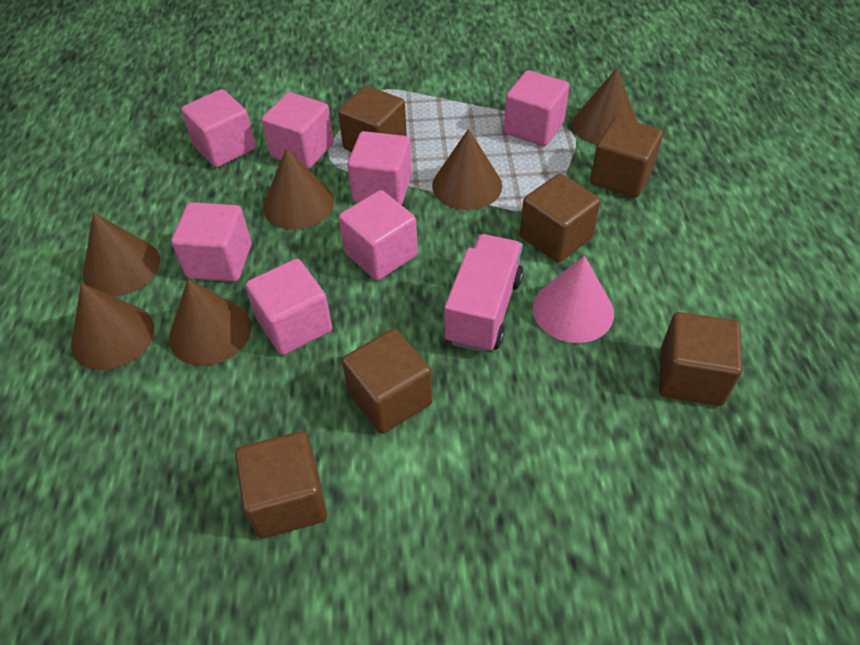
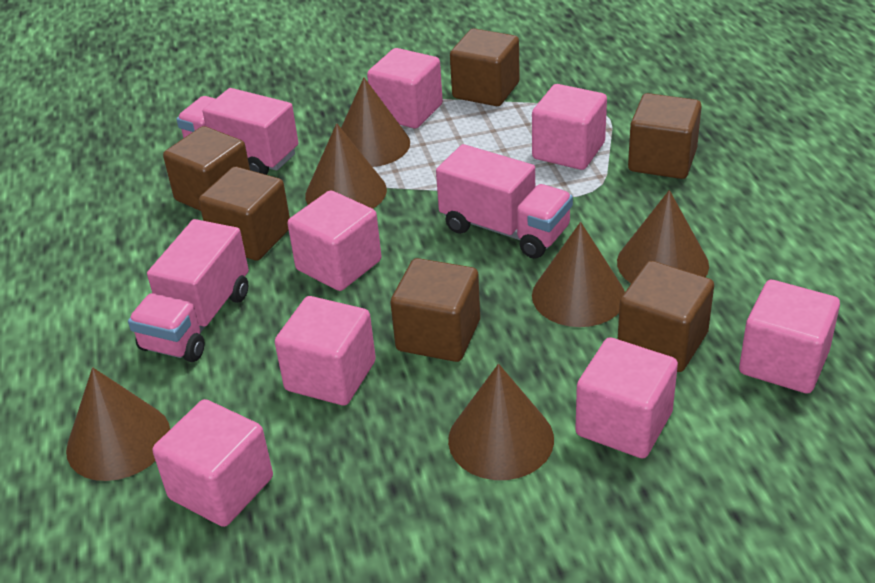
pink cone: [533,256,614,343] = 1 -> none = 0
pink truck: [444,234,523,353] = 1 -> [128,219,249,362] [176,88,298,175] [436,144,573,259] = 3

